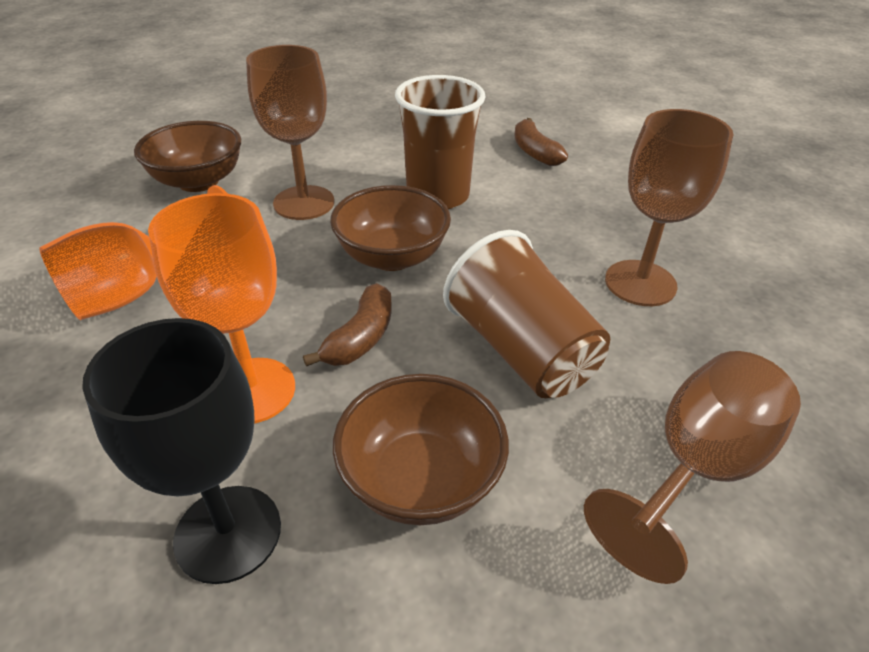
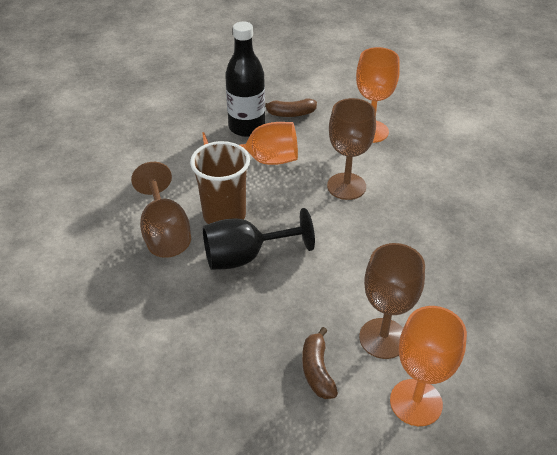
black bottle: none = 0 -> [225,22,265,137] = 1
brown bowl: [134,121,241,192] [330,185,451,271] [333,374,509,525] = 3 -> none = 0
brown cup: [395,75,485,209] [443,230,610,398] = 2 -> [190,141,250,224] = 1
orange goblet: [39,185,228,320] [148,193,295,423] = 2 -> [202,122,298,165] [356,47,400,143] [390,306,467,426] = 3

